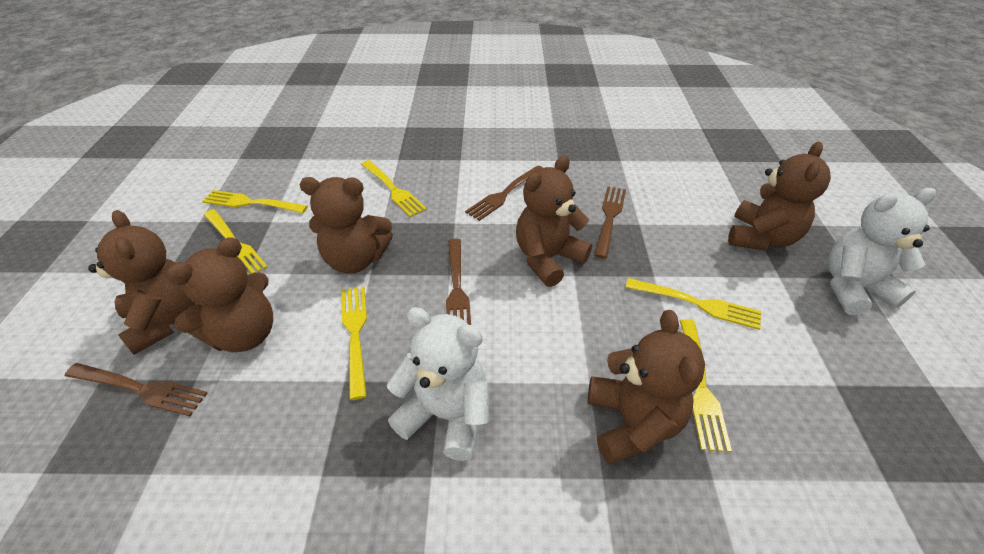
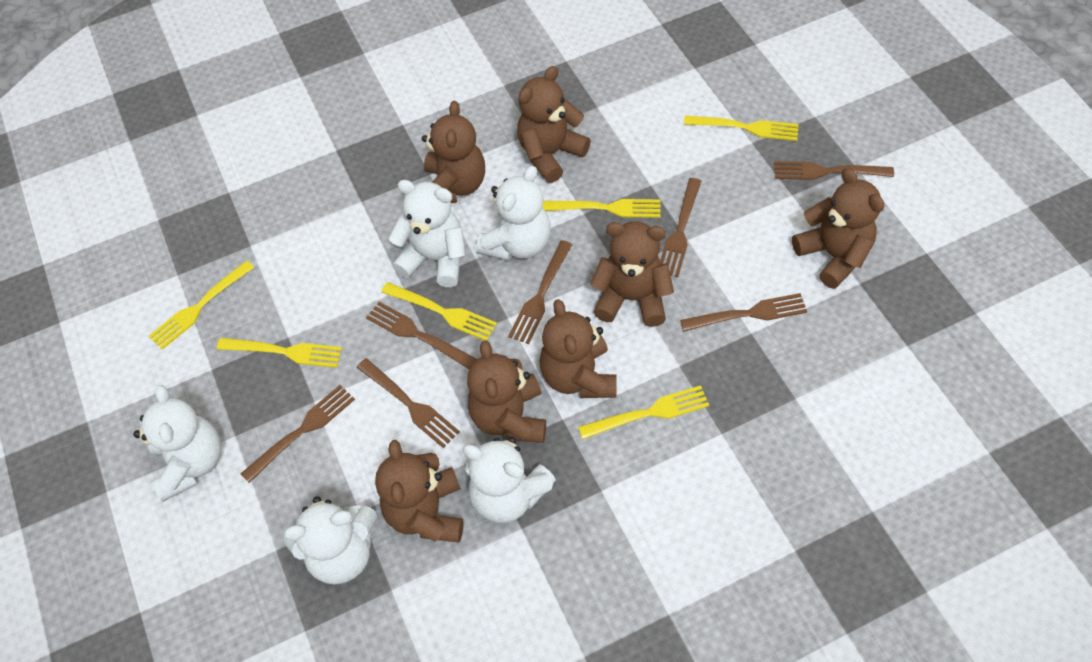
brown fork: [65,363,207,417] [446,239,471,325] [465,165,543,221] [594,186,626,259] = 4 -> [241,385,355,483] [357,358,460,448] [366,302,477,369] [508,240,573,344] [660,178,701,277] [680,293,807,332] [774,161,894,180] = 7
brown teddy bear: [88,210,196,355] [166,237,273,352] [299,177,393,274] [516,156,592,287] [588,310,705,464] [728,142,831,251] = 6 -> [375,440,464,543] [422,101,485,203] [467,340,546,443] [517,66,591,183] [540,299,617,398] [590,221,674,327] [792,168,884,289] = 7
white teddy bear: [387,307,489,461] [828,188,936,315] = 2 -> [133,385,221,501] [284,496,377,585] [388,180,466,287] [463,436,556,523] [476,166,551,261] = 5

